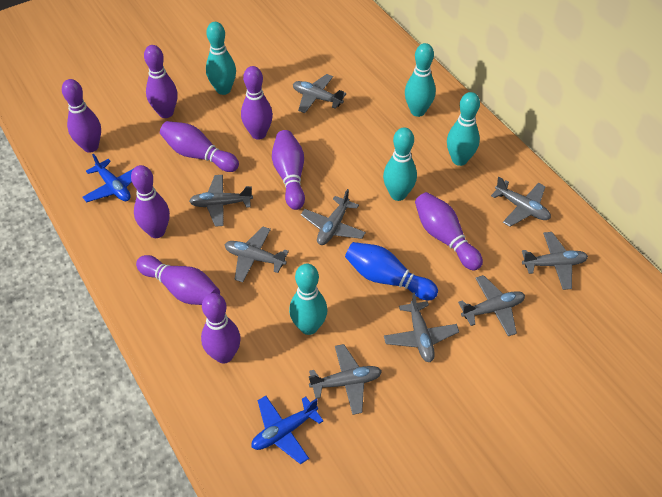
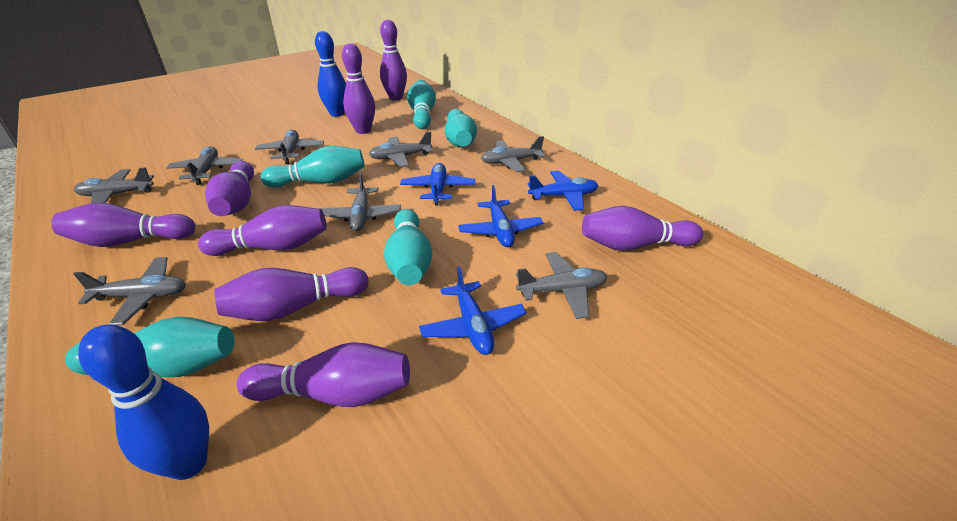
blue bowling pin: [345,242,438,300] = 1 -> [78,324,209,480] [315,31,346,117] = 2
blue plane: [82,154,133,202] [251,396,323,464] = 2 -> [400,163,475,205] [419,266,527,355] [458,185,543,247] [528,171,598,211] = 4
grey plane: [189,175,253,227] [224,227,289,282] [293,74,346,113] [301,189,366,245] [309,344,382,415] [384,292,459,362] [458,275,525,336] [491,177,551,227] [522,232,588,290] = 9 -> [74,167,154,204] [74,257,186,326] [166,147,243,185] [255,130,324,164] [319,173,401,231] [369,131,432,167] [481,136,545,172] [516,252,607,319] = 8
purple bowling pin: [62,79,101,153] [131,165,170,238] [136,255,220,305] [144,45,178,118] [160,121,239,172] [201,293,241,363] [241,66,273,140] [272,130,305,210] [415,192,483,271] = 9 -> [52,203,195,247] [198,205,327,256] [205,161,254,216] [214,267,369,321] [237,342,410,407] [342,43,375,134] [380,20,407,100] [582,206,703,250] = 8

